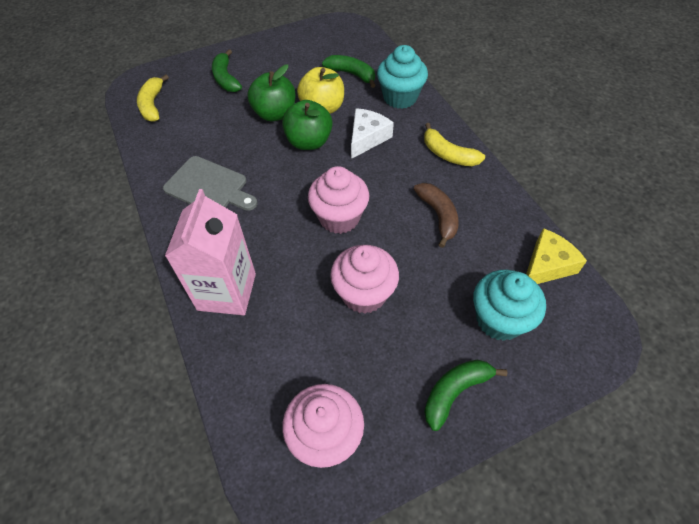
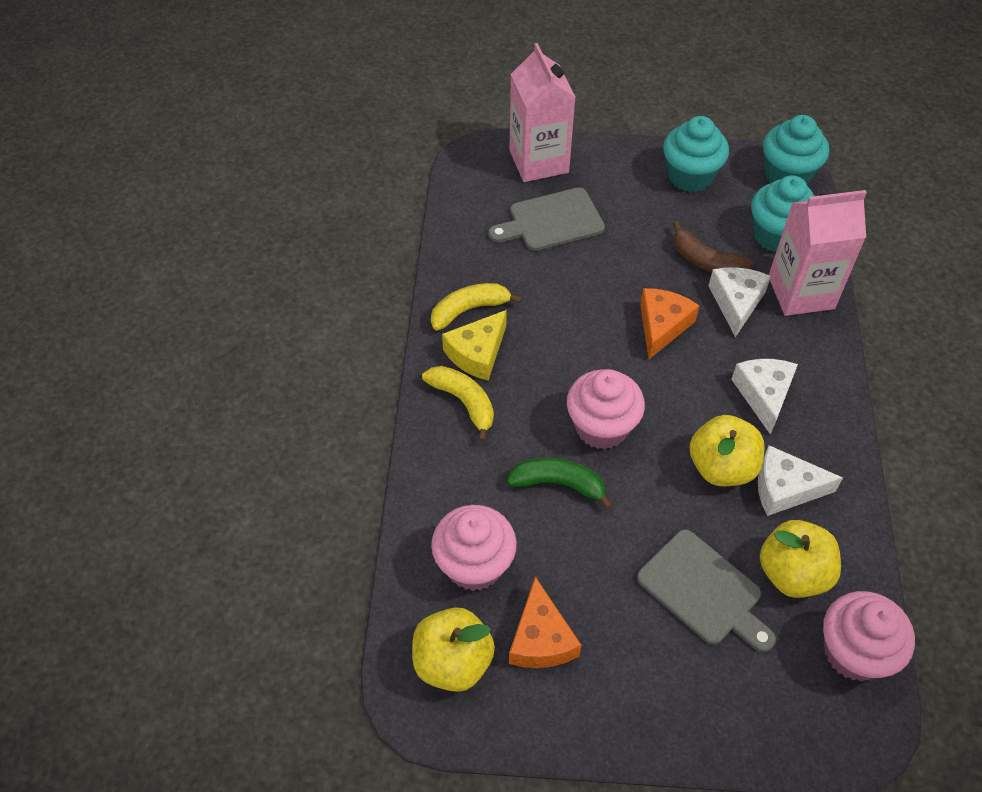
green apple: [248,64,296,121] [282,100,333,150] = 2 -> none = 0
green banana: [212,49,242,92] [322,55,376,88] [424,360,507,431] = 3 -> [507,458,613,510] = 1
grey cutting board: [163,156,257,211] = 1 -> [488,187,605,251] [637,529,776,652] = 2
orange cheese: none = 0 -> [509,577,581,668] [640,288,700,359] = 2
pink carton: [165,189,256,315] = 1 -> [509,43,575,182] [769,190,867,316] = 2
turquoise cupcake: [377,45,428,109] [473,270,546,341] = 2 -> [663,116,729,192] [751,175,815,252] [763,115,829,184] = 3
white cheese: [351,108,394,159] = 1 -> [708,267,771,337] [731,359,798,435] [758,445,843,516] = 3
yellow apple: [297,67,344,114] = 1 -> [412,608,495,692] [689,415,765,486] [760,520,841,598] = 3

